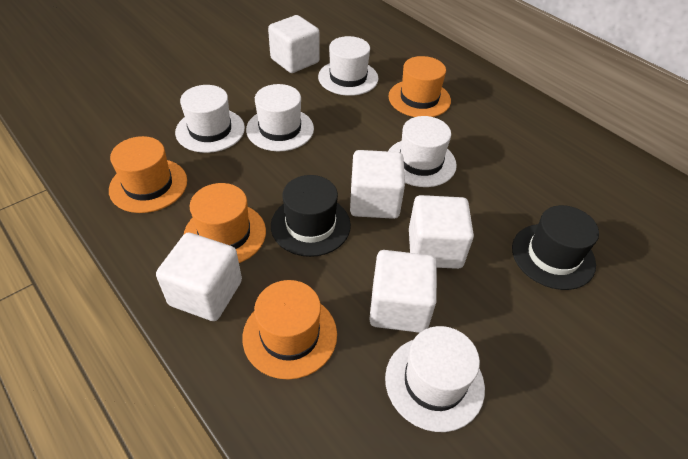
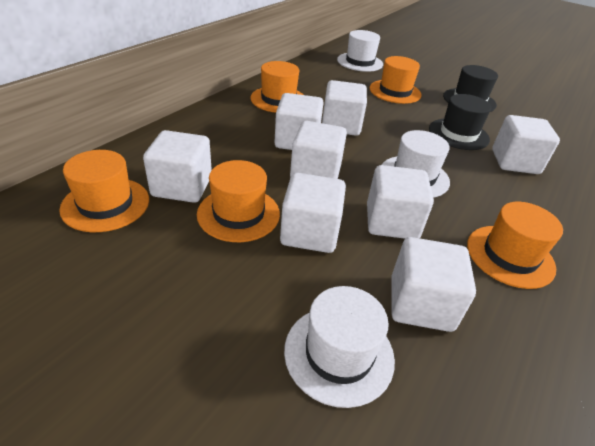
orange hat: [109,136,187,213] [184,183,266,263] [242,280,337,380] [388,56,451,117] = 4 -> [59,150,149,232] [197,160,280,242] [250,61,303,113] [370,56,421,104] [467,202,563,289] = 5
white cube: [156,233,242,321] [268,15,320,73] [350,150,405,219] [369,250,437,333] [409,195,474,269] = 5 -> [143,130,212,203] [274,93,324,150] [280,173,346,253] [290,121,347,179] [322,80,367,136] [367,165,434,239] [391,237,476,332] [492,115,560,174] = 8
white hat: [175,85,245,153] [246,84,314,151] [318,36,378,96] [385,326,485,432] [388,116,457,187] = 5 -> [284,286,395,408] [337,30,383,72] [382,130,450,198] = 3

